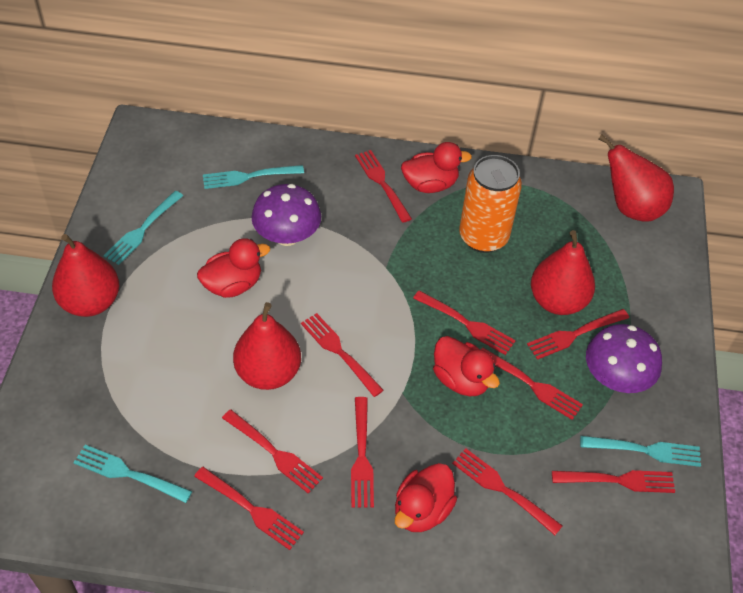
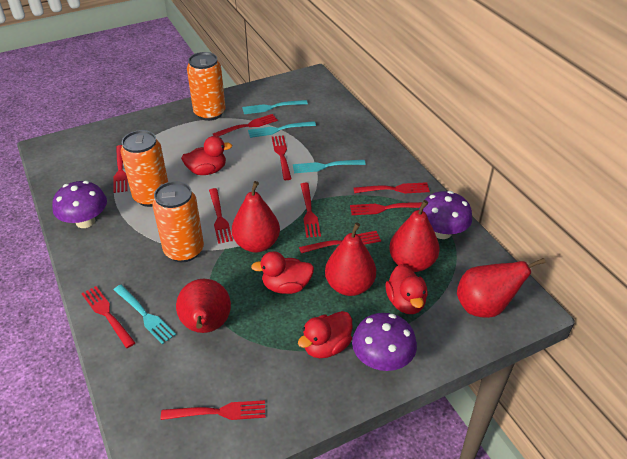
orange can: [459,155,522,253] = 1 -> [121,130,168,207] [152,181,204,262] [187,52,225,121] = 3
purple mushroom: [251,184,321,246] [586,324,662,393] = 2 -> [52,181,107,228] [352,313,417,371] [419,191,472,239] = 3
red pear: [52,234,119,317] [233,302,301,390] [531,230,595,315] [599,134,674,222] = 4 -> [176,279,231,333] [232,181,280,253] [325,222,376,296] [389,200,440,272] [457,258,545,318] = 5

